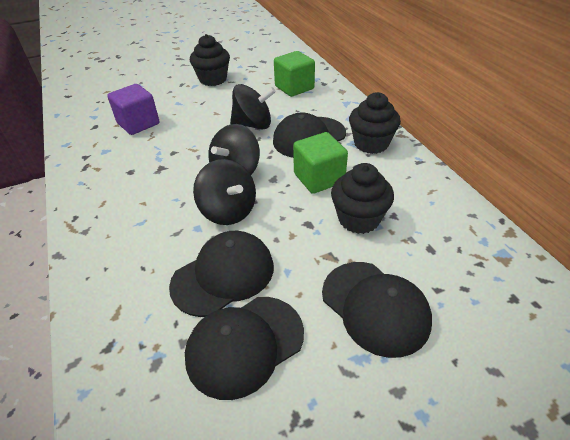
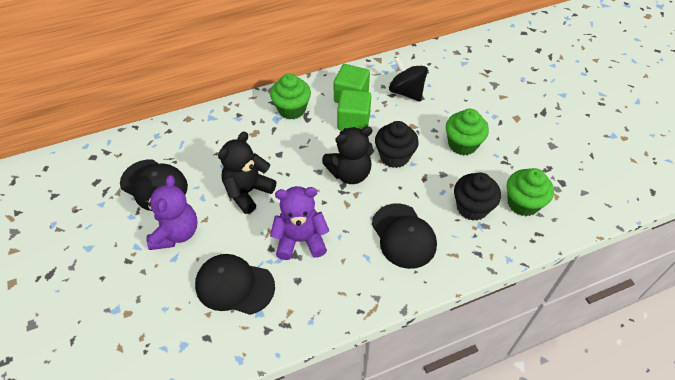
black cap: [169,231,274,317] [185,297,304,400] [273,113,346,158] [322,262,432,358] = 4 -> [120,159,188,211] [195,254,275,315] [372,203,437,269] = 3
black cupcake: [190,34,230,86] [331,163,394,234] [349,92,401,154] = 3 -> [375,121,419,168] [454,173,501,221] = 2
black spinning top: [193,159,256,225] [208,124,260,175] [230,84,276,130] = 3 -> [389,57,428,102] = 1
black teddy bear: none = 0 -> [218,132,276,214] [322,126,373,184] = 2
green cupcake: none = 0 -> [270,74,311,119] [446,109,489,155] [507,168,554,216] = 3
purple cube: [107,84,159,135] = 1 -> none = 0
purple teddy bear: none = 0 -> [145,175,198,250] [270,186,329,260] = 2

